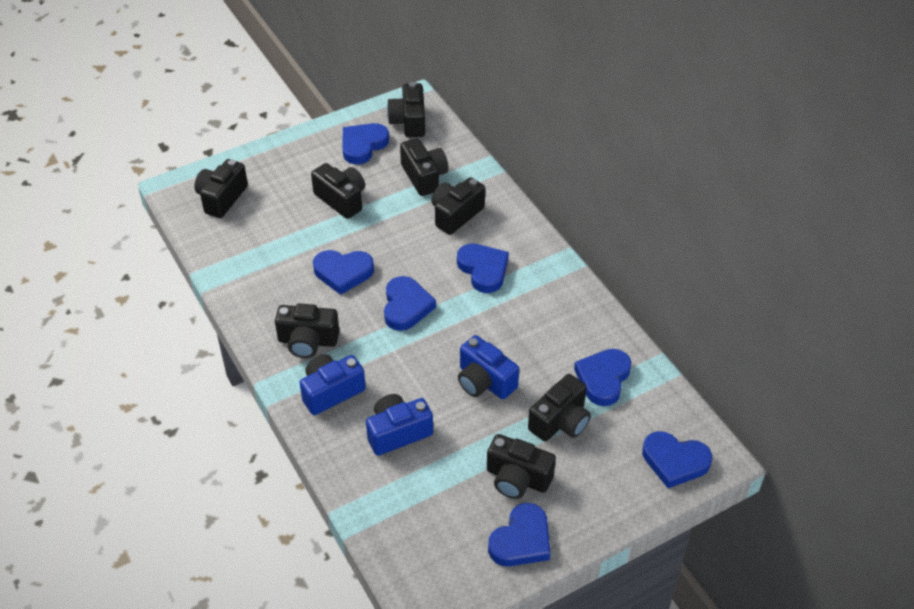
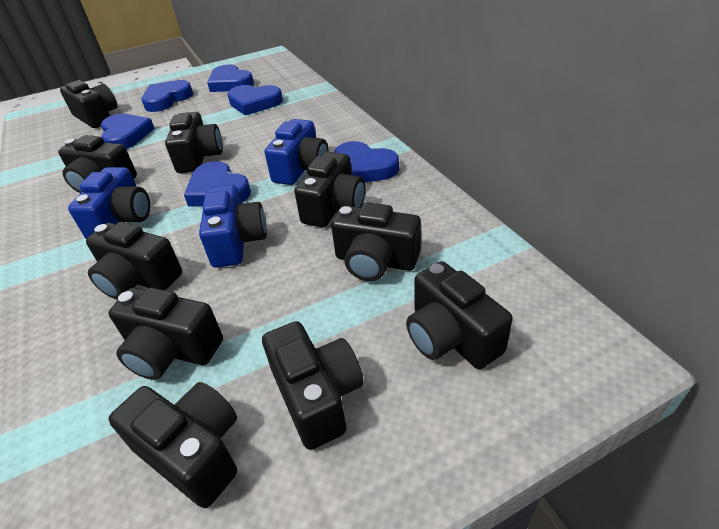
black camera: [194,159,248,218] [275,304,339,358] [311,163,365,219] [387,82,425,137] [400,138,448,196] [431,177,485,235] [487,434,556,499] [528,374,591,441] = 8 -> [58,135,137,193] [60,80,117,128] [86,222,182,300] [108,288,223,380] [109,382,237,508] [165,112,223,173] [262,321,364,450] [294,152,365,228] [331,202,421,281] [406,261,513,369] = 10
blue heart: [313,250,374,295] [342,123,389,165] [384,276,436,331] [457,244,509,293] [488,503,550,567] [574,349,631,406] [642,431,712,488] = 7 -> [101,114,155,149] [141,80,193,112] [184,161,251,206] [207,64,254,92] [227,85,283,116] [334,141,399,182] = 6

